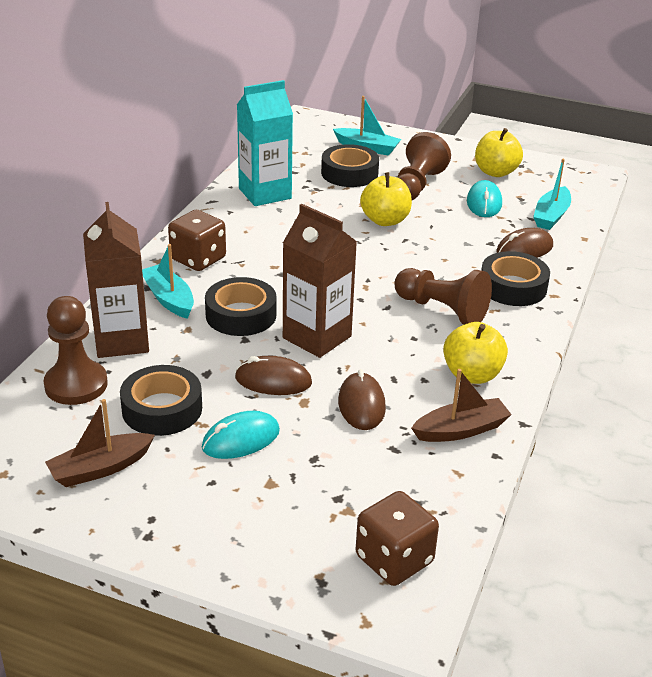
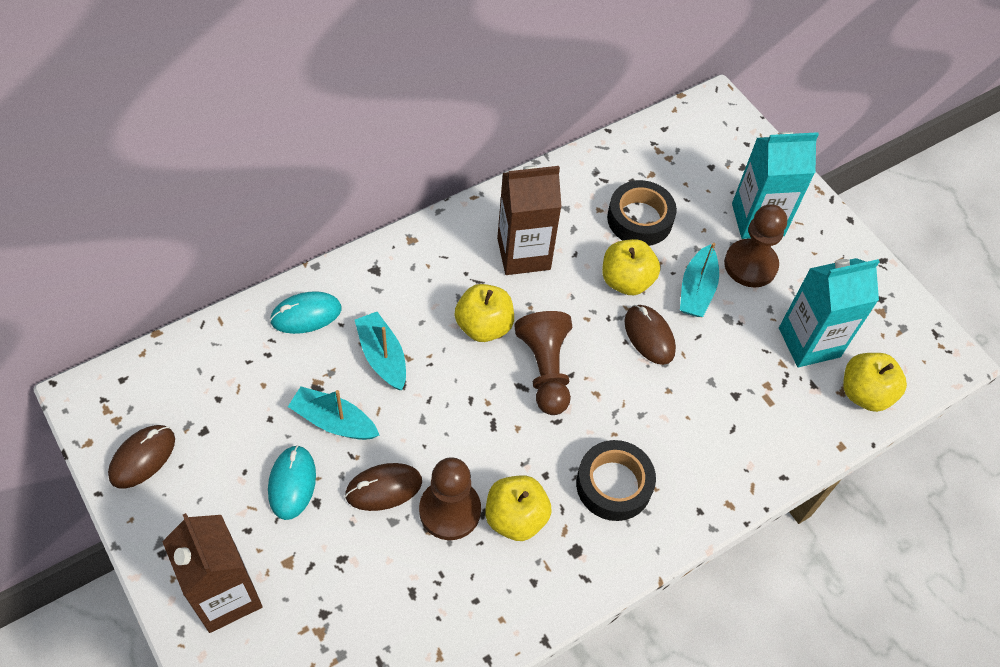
black tape: [120,365,202,436] [205,277,277,336] [321,144,379,187] [481,251,550,306] = 4 -> [576,440,656,521] [607,180,677,246] = 2
brown boat: [45,399,155,487] [411,369,512,442] = 2 -> none = 0
brown dice: [168,210,226,271] [356,491,439,586] = 2 -> none = 0
turquoise carton: [237,80,293,206] = 1 -> [732,132,819,239] [779,258,880,367] = 2
yellow apple: [360,172,412,226] [443,322,508,384] [475,128,523,177] = 3 -> [455,284,514,342] [486,475,552,541] [602,239,660,295] [843,353,907,412] = 4

